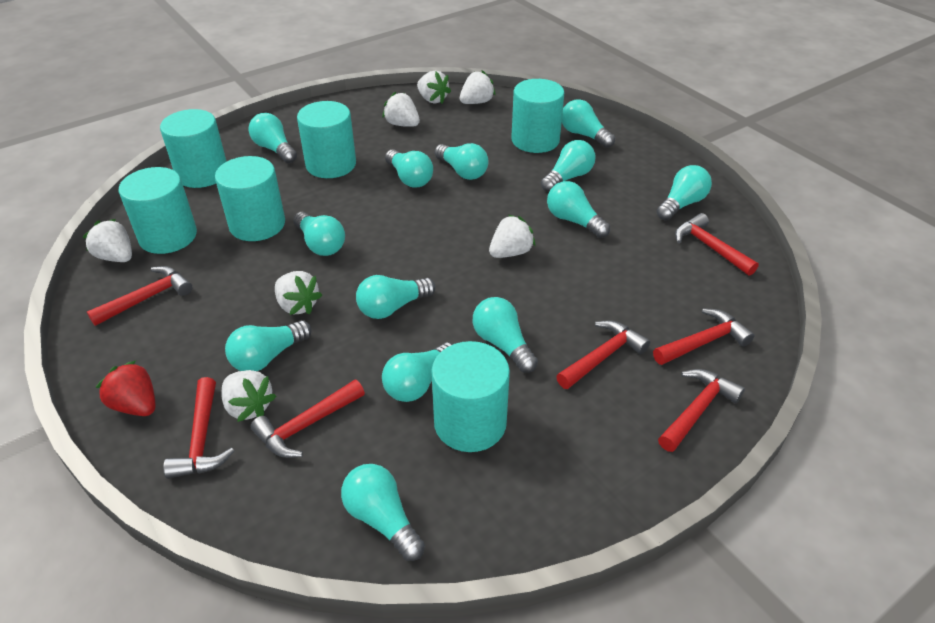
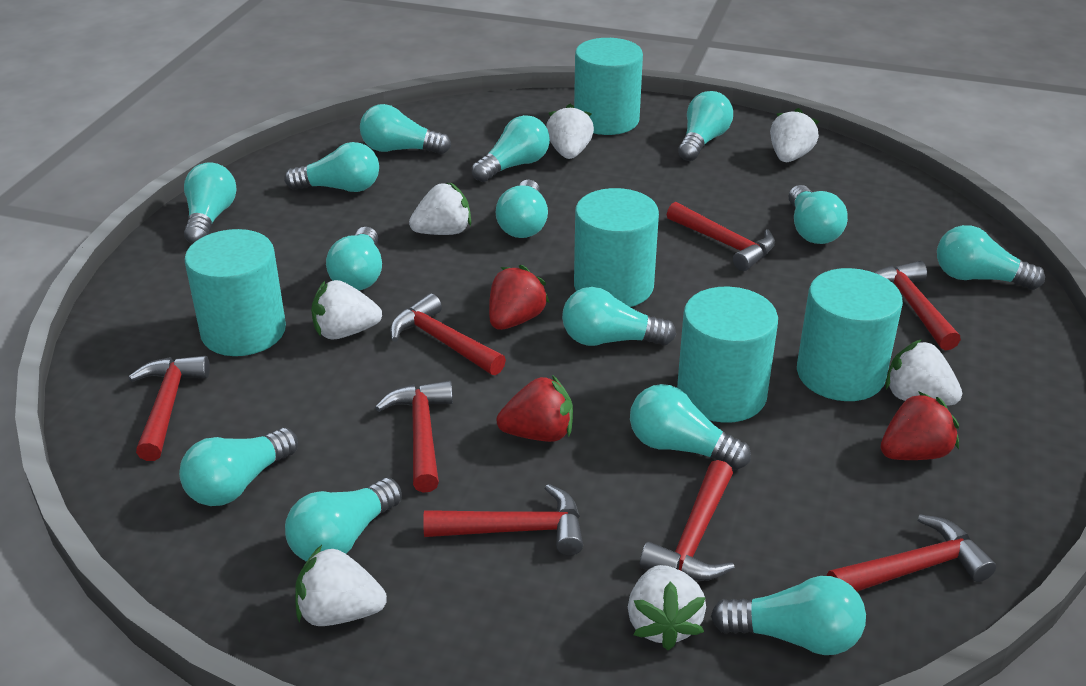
red hammer: [87,266,192,326] [163,377,234,479] [250,380,365,458] [556,320,650,389] [653,308,754,365] [658,369,745,452] [675,213,759,276] = 7 -> [128,356,210,461] [375,380,453,493] [390,293,506,375] [423,484,583,556] [640,460,735,581] [667,202,775,271] [827,514,996,592] [875,261,961,350] = 8
red strawberry: [96,360,156,416] = 1 -> [489,265,550,330] [496,375,573,442] [881,391,959,460] = 3
turquoise cylinder: [119,167,197,254] [160,109,227,188] [215,156,285,241] [297,101,356,178] [431,341,510,452] [511,79,564,153] = 6 -> [184,229,286,356] [574,38,643,135] [574,188,659,307] [677,287,778,423] [797,268,903,401] = 5
turquoise light bulb: [225,320,312,371] [249,113,297,163] [293,212,345,256] [341,464,425,561] [356,275,436,319] [382,342,453,402] [385,149,433,188] [434,143,488,180] [473,297,538,373] [541,140,596,192] [547,181,610,238] [562,99,615,148] [657,165,712,220] = 13 -> [179,428,298,506] [184,162,237,244] [284,142,379,192] [285,478,402,562] [326,227,382,291] [360,104,451,154] [472,115,550,182] [496,180,548,238] [562,287,676,346] [630,384,751,470] [678,91,733,161] [711,576,866,655] [788,185,848,244] [937,225,1045,290] = 14

